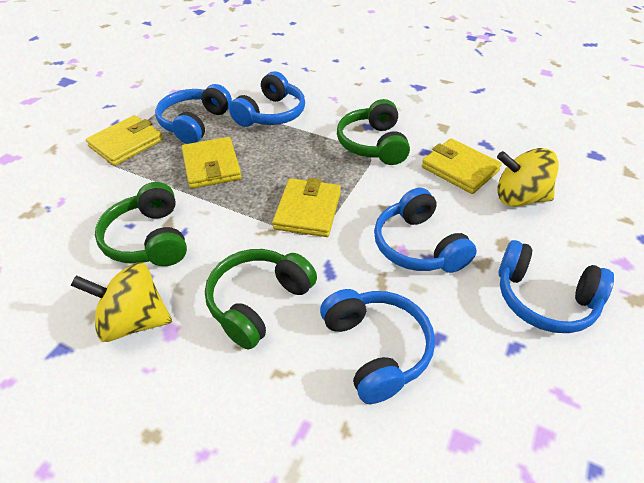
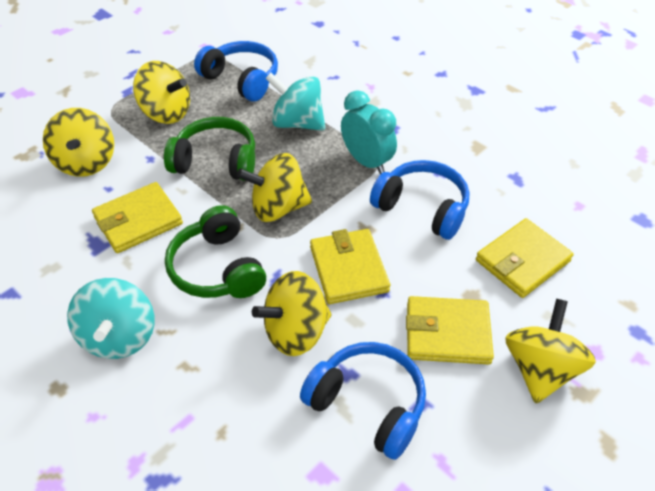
blue headphones: [155,84,232,144] [229,71,305,127] [320,289,435,404] [374,188,477,273] [499,240,614,333] = 5 -> [194,41,278,102] [300,342,426,460] [370,160,469,240] = 3
green headphones: [95,182,187,266] [205,249,317,350] [337,99,410,165] = 3 -> [164,117,255,181] [165,205,266,298] = 2
turquoise clock: none = 0 -> [341,90,397,175] = 1
turquoise spinning top: none = 0 -> [67,278,154,359] [265,73,325,131] = 2
yellow spinning top: [70,263,172,342] [497,148,559,207] = 2 -> [43,108,114,177] [133,61,190,124] [237,153,312,222] [252,271,332,356] [505,299,596,403] = 5

